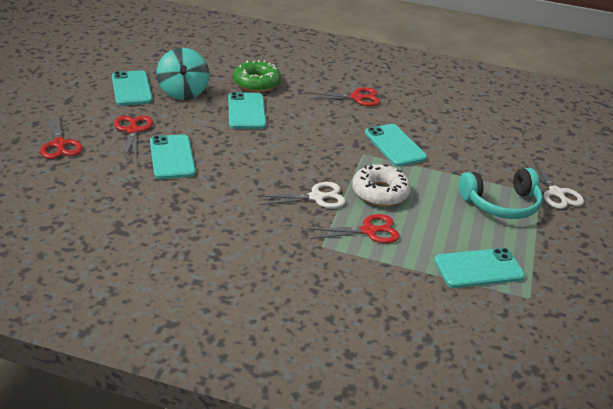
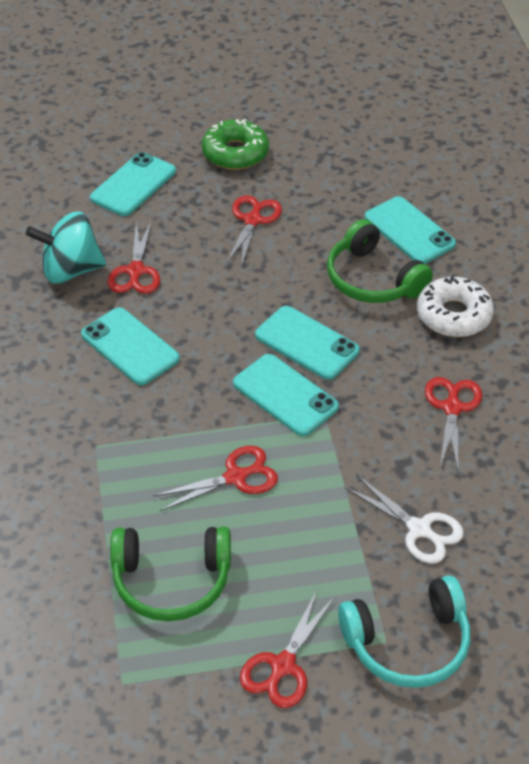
green headphones: none = 0 -> [110,527,231,621] [327,219,433,303] = 2
red scissors: [40,115,82,159] [114,116,153,160] [308,87,380,106] [308,214,400,243] = 4 -> [108,220,160,294] [153,446,278,511] [226,195,282,268] [240,589,335,708] [425,377,482,469] = 5
white scissors: [257,182,346,208] [522,159,584,209] = 2 -> [345,475,464,564] = 1

